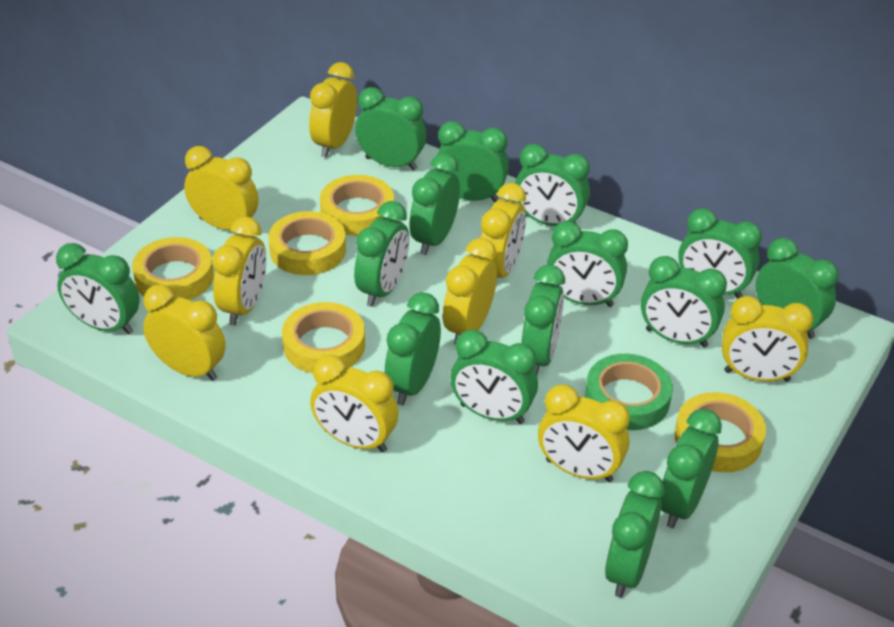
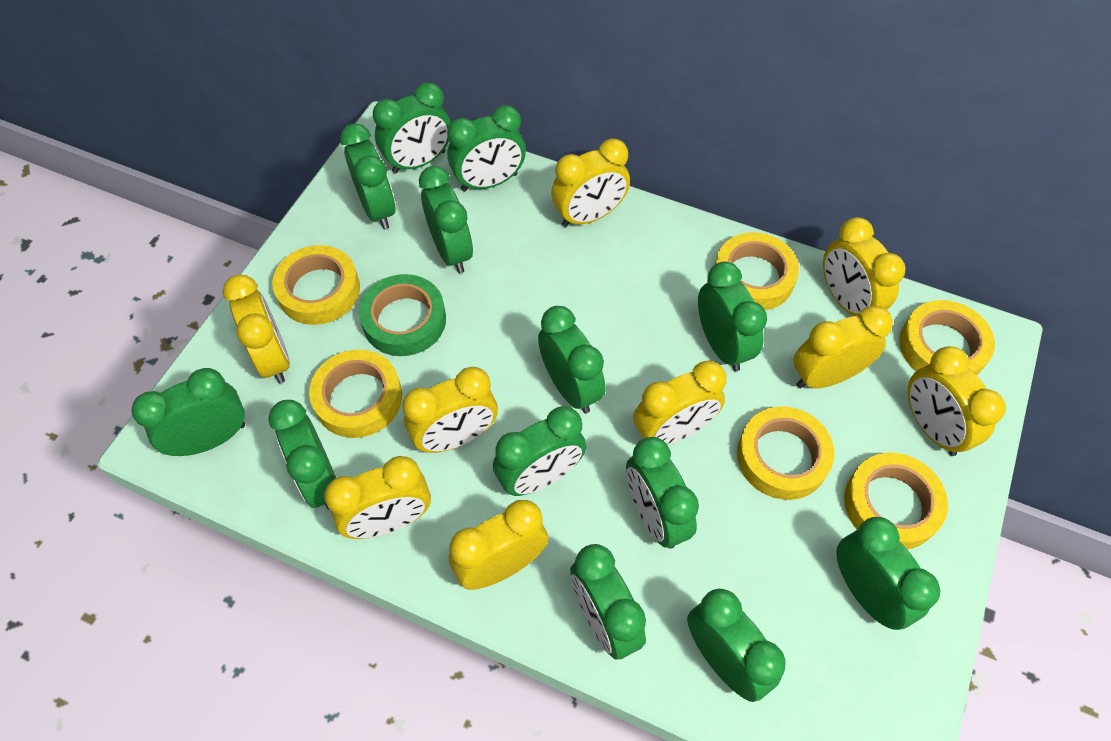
green clock: [56,243,140,335] [354,201,409,307] [355,87,426,171] [385,292,441,405] [410,153,460,255] [435,121,509,202] [450,330,538,424] [515,144,590,226] [521,265,565,374] [546,221,628,307] [605,471,665,598] [641,256,727,348] [660,409,722,528] [678,208,762,299] [756,238,839,339] = 15 -> [131,368,245,456] [268,400,336,510] [340,123,396,229] [373,83,451,173] [419,166,473,273] [447,105,526,191] [493,406,586,496] [538,306,606,413] [570,544,646,660] [626,437,699,549] [687,589,785,702] [698,261,767,371] [836,517,940,630] = 13
yellow tape: [132,237,214,300] [268,211,346,275] [282,302,365,374] [320,175,394,236] [675,392,766,473] = 5 -> [272,245,360,325] [309,349,402,438] [715,232,799,310] [737,406,835,500] [844,453,948,549] [899,300,995,375] = 6

